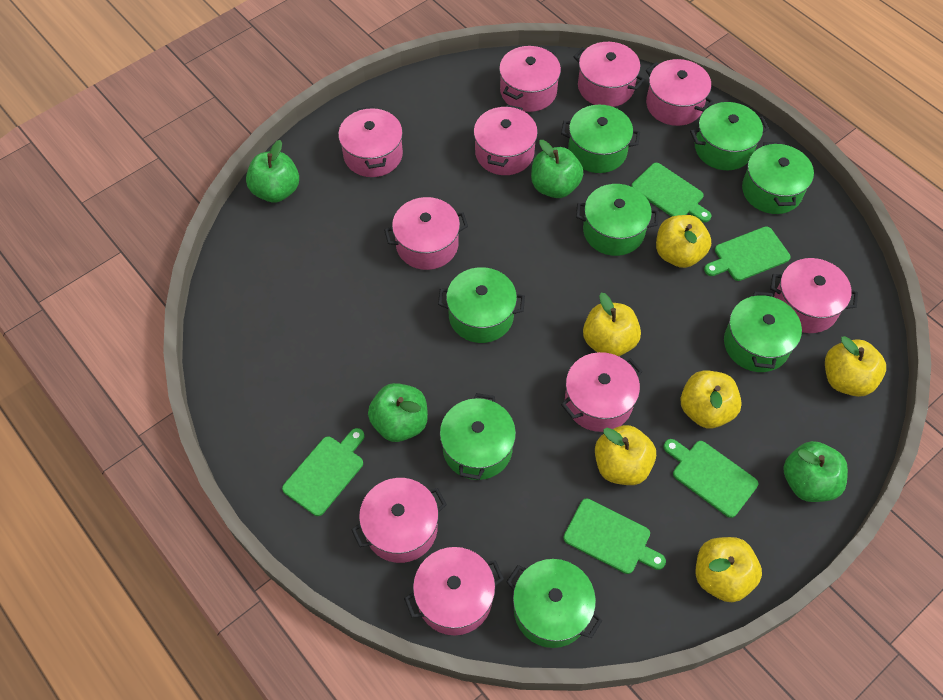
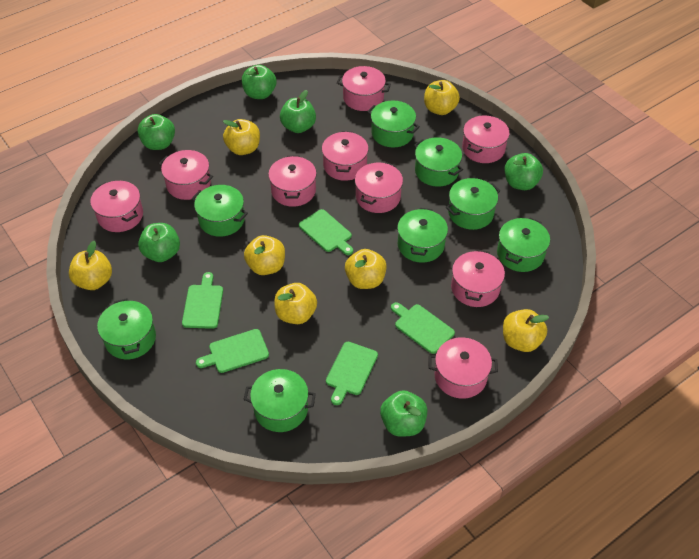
green apple: [246,140,299,203] [368,383,428,442] [531,140,583,198] [783,441,848,502] = 4 -> [137,114,175,150] [138,223,180,262] [242,65,277,99] [280,90,316,133] [380,390,427,437] [505,153,543,190] = 6
pink pot: [338,106,403,177] [351,478,447,563] [384,197,468,270] [404,547,504,636] [474,105,538,175] [499,46,561,112] [561,352,643,432] [574,42,645,107] [646,59,714,126] [770,258,858,333] = 10 -> [90,181,143,232] [159,150,213,200] [268,156,317,207] [322,131,369,181] [337,66,391,111] [355,162,403,213] [429,337,498,399] [451,249,505,307] [462,115,510,163] = 9
yellow apple: [583,293,641,356] [595,425,656,485] [656,215,711,268] [680,370,742,428] [696,537,762,602] [825,336,886,397] = 6 -> [69,240,112,290] [223,119,260,155] [244,235,285,275] [274,283,317,324] [345,249,387,289] [424,80,460,115] [503,309,549,352] = 7

